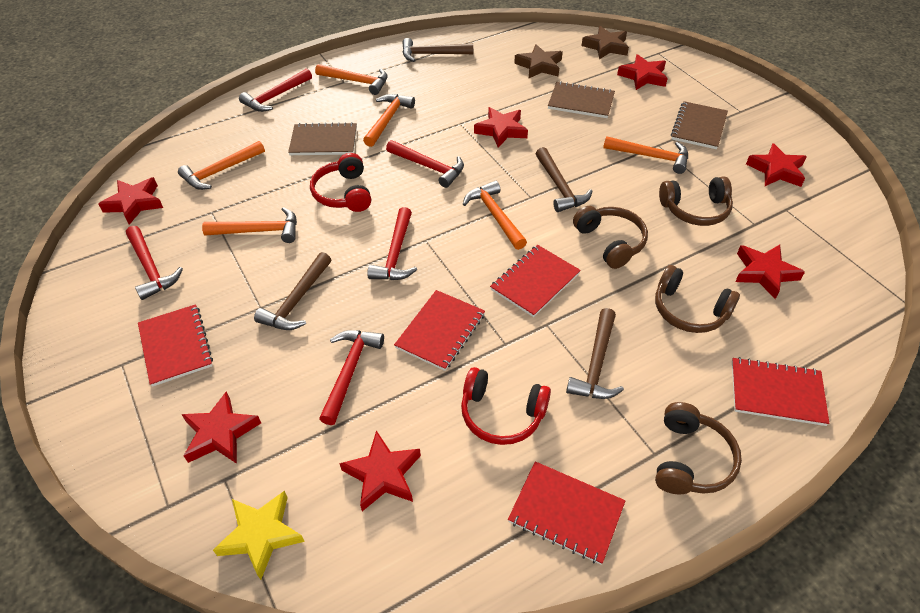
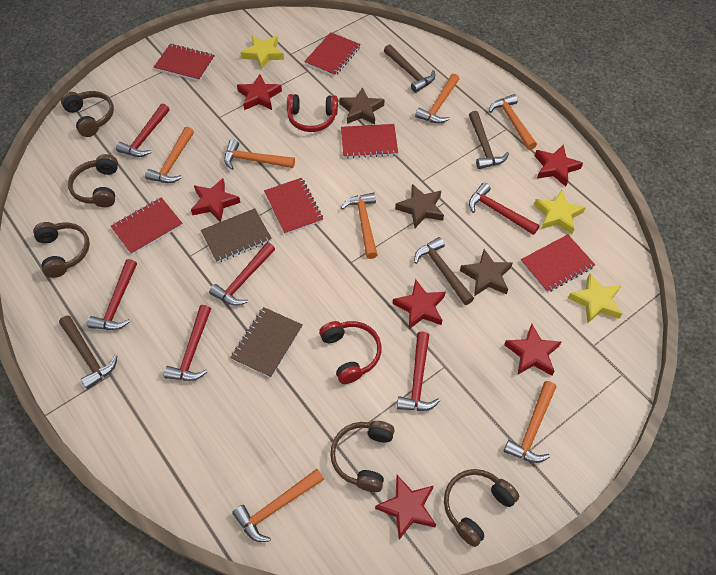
brown headphones: [573,206,648,269] [655,265,740,333] [655,402,742,494] [659,177,733,226] = 4 -> [33,222,90,278] [61,91,114,137] [68,154,118,207] [330,421,395,492] [444,469,519,547] = 5
brown notebook: [288,122,357,155] [548,81,615,118] [671,101,728,149] = 3 -> [201,208,272,263] [231,307,303,378] = 2
brown star: [514,44,563,78] [581,26,629,59] = 2 -> [339,87,384,125] [395,184,444,228] [460,249,513,296] = 3
orange hammer: [178,141,265,190] [202,207,297,243] [315,64,387,95] [363,94,415,147] [463,181,527,250] [603,136,688,174] = 6 -> [145,127,194,183] [224,139,295,170] [232,469,324,542] [341,193,378,259] [415,74,459,123] [489,94,537,150] [504,381,556,463] = 7
red hammer: [126,226,183,300] [239,68,312,112] [319,330,384,425] [367,207,417,280] [386,140,464,188] = 5 -> [87,259,137,330] [116,104,169,157] [164,305,211,381] [209,242,275,306] [397,331,440,411] [469,183,540,235] = 6
red notebook: [138,304,213,387] [394,290,485,371] [490,245,581,317] [508,461,625,565] [732,357,830,426] = 5 -> [111,197,183,255] [154,44,215,81] [264,178,323,235] [304,32,361,76] [341,124,398,158] [520,234,595,293] = 6
red star: [98,177,163,225] [181,391,261,464] [339,431,421,511] [474,107,528,148] [617,54,668,90] [735,245,805,299] [746,143,807,187] = 7 -> [191,178,241,222] [237,74,282,110] [375,475,436,540] [393,279,446,329] [504,324,561,376] [535,144,583,187] = 6
yellow star: [213,491,305,580] = 1 -> [241,35,284,70] [534,190,586,234] [568,273,622,324] = 3

